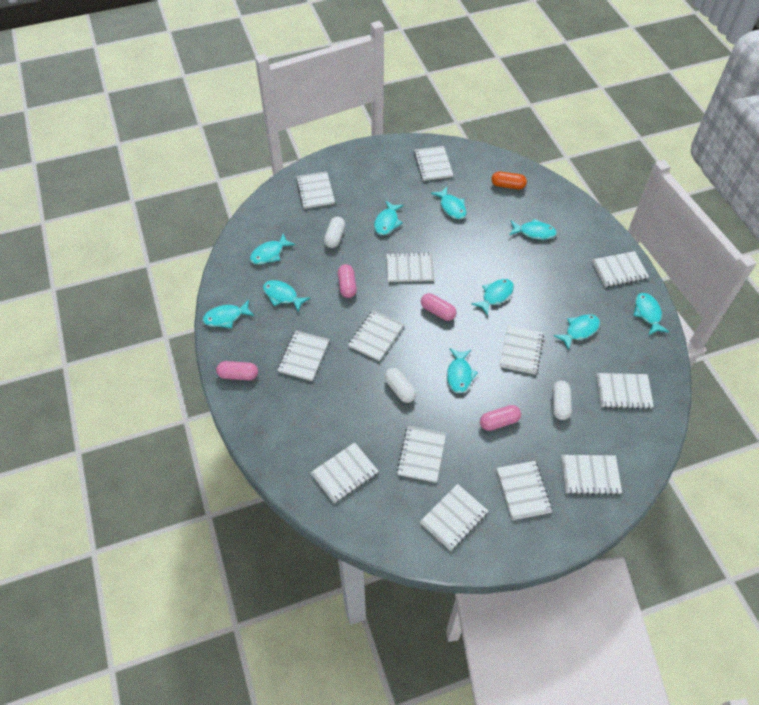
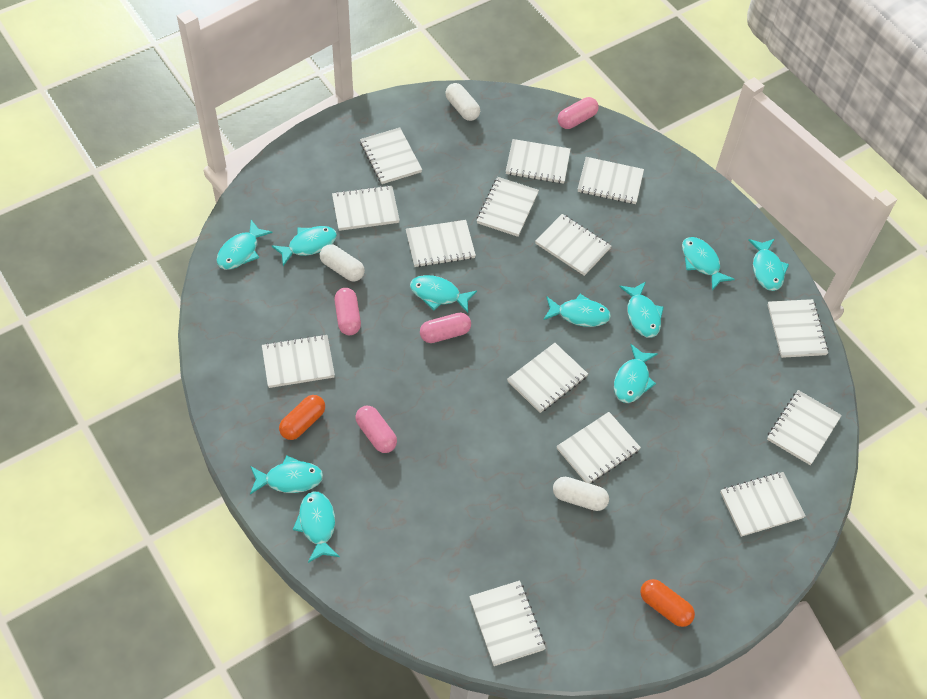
orange capsule: [492,171,527,189] = 1 -> [279,395,325,440] [640,579,695,627] = 2
white notebook: [278,330,329,381] [296,171,335,209] [310,442,378,503] [348,310,404,361] [386,252,435,282] [397,426,446,483] [414,146,453,181] [420,484,488,551] [497,461,552,520] [500,325,544,375] [561,455,622,495] [592,251,649,287] [596,373,654,409] = 13 -> [262,334,335,388] [332,185,400,231] [360,128,422,184] [406,220,476,267] [469,580,546,666] [477,177,539,237] [506,139,571,184] [507,343,588,413] [535,214,611,276] [556,412,641,484] [578,157,644,204] [720,472,805,537] [767,299,828,358] [767,390,842,465] = 14

